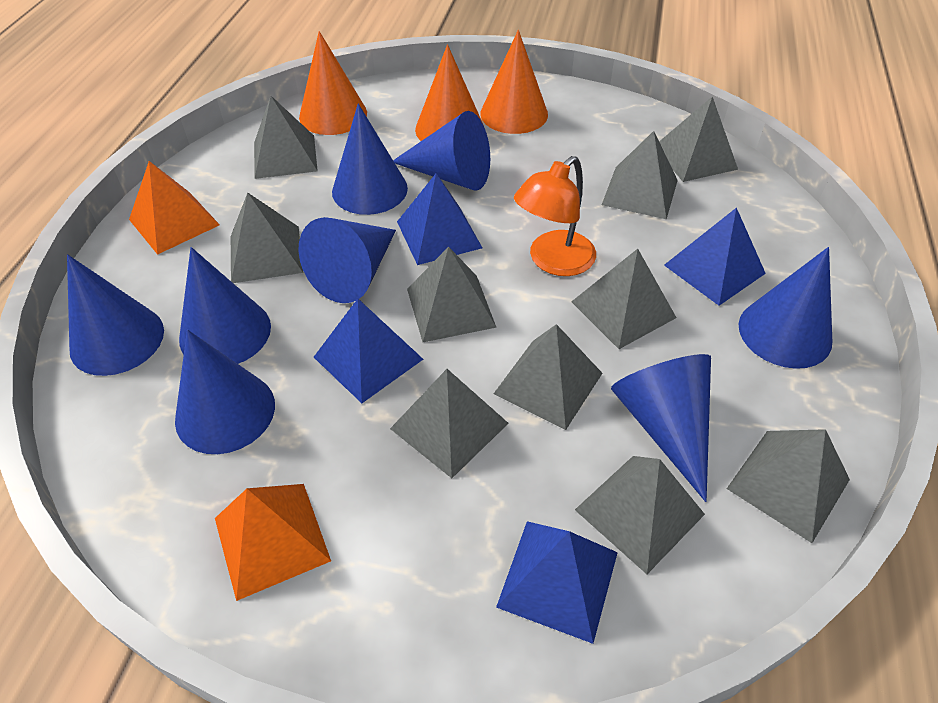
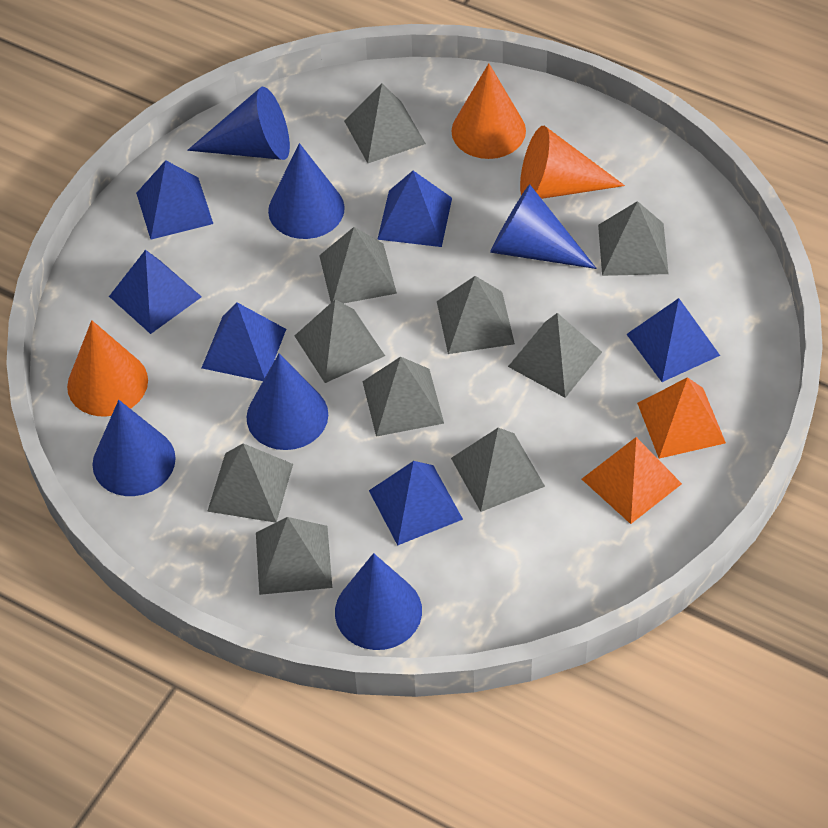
blue cone: [67,254,164,376] [175,330,275,454] [179,247,271,364] [298,217,396,303] [332,104,408,215] [393,111,490,191] [611,354,711,502] [739,247,832,369] = 8 -> [92,400,176,496] [187,87,290,160] [247,354,328,450] [268,143,345,239] [335,553,422,650] [490,184,597,269] = 6
blue pyramid: [314,299,423,403] [397,173,482,265] [496,521,618,644] [664,207,766,306] = 4 -> [109,250,202,334] [136,160,213,240] [202,302,286,381] [369,461,463,545] [377,171,452,247] [626,298,720,382] = 6
orange lamp: [514,156,596,276] = 1 -> none = 0

